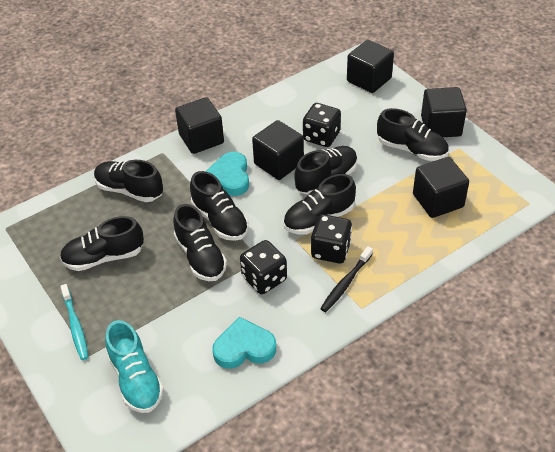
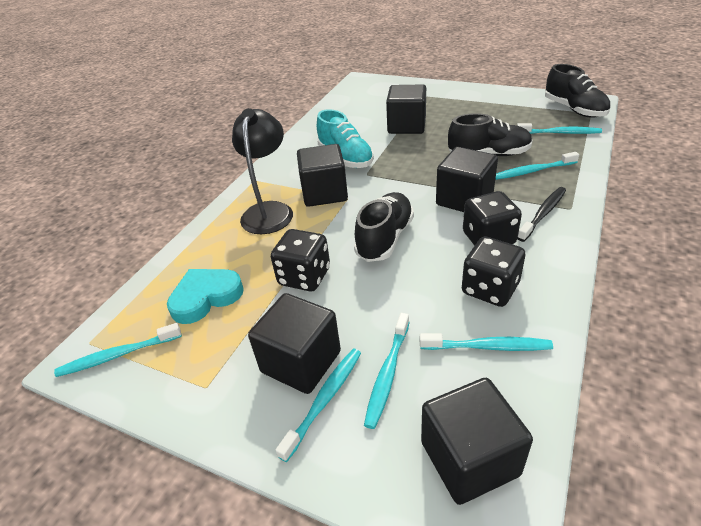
black lamp: none = 0 -> [232,108,293,234] = 1
black shoe: [60,216,144,271] [94,160,163,202] [173,204,227,281] [190,171,249,241] [283,174,356,235] [294,146,358,195] [377,108,449,161] = 7 -> [354,192,414,262] [448,113,533,156] [545,64,610,118] = 3
turquoise heart: [206,152,249,196] [212,317,276,369] = 2 -> [167,269,244,324] = 1
turquoise toothbrush: [60,284,88,360] = 1 -> [54,323,182,377] [275,349,361,462] [364,313,410,429] [420,333,553,351] [495,152,579,180] [517,123,602,134] = 6

